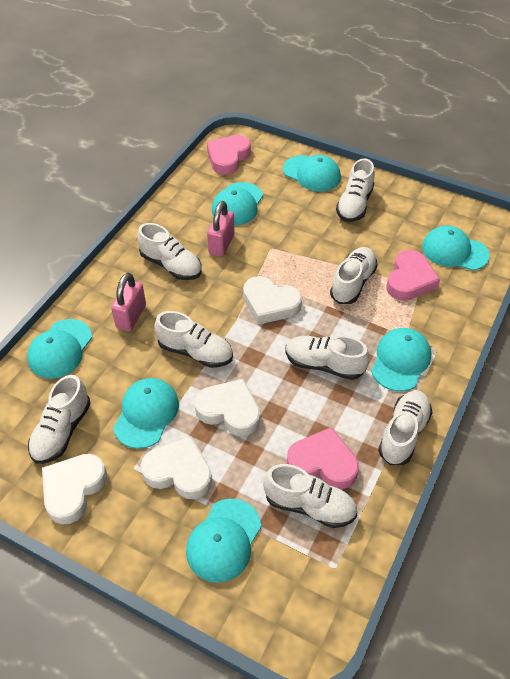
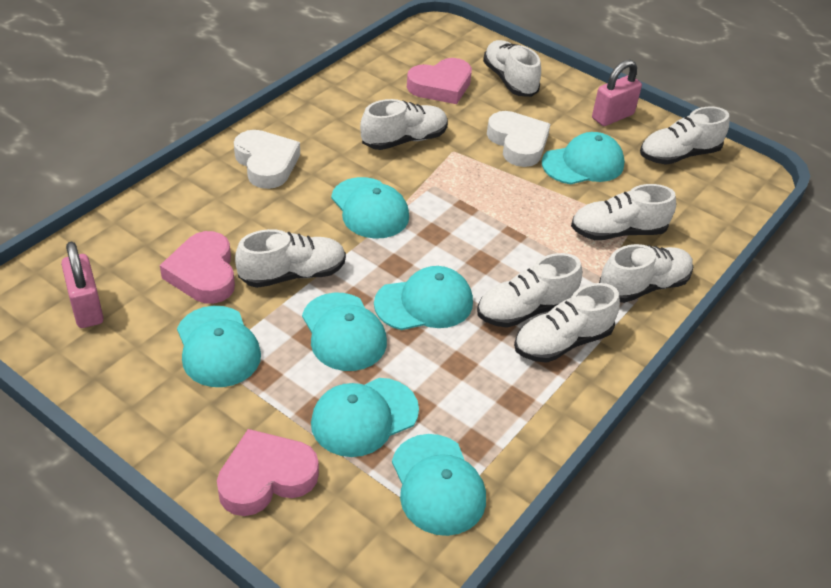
white heart: [42,454,107,525] [141,436,212,499] [194,379,260,436] [243,276,302,325] = 4 -> [234,130,300,189] [487,111,550,167] = 2

